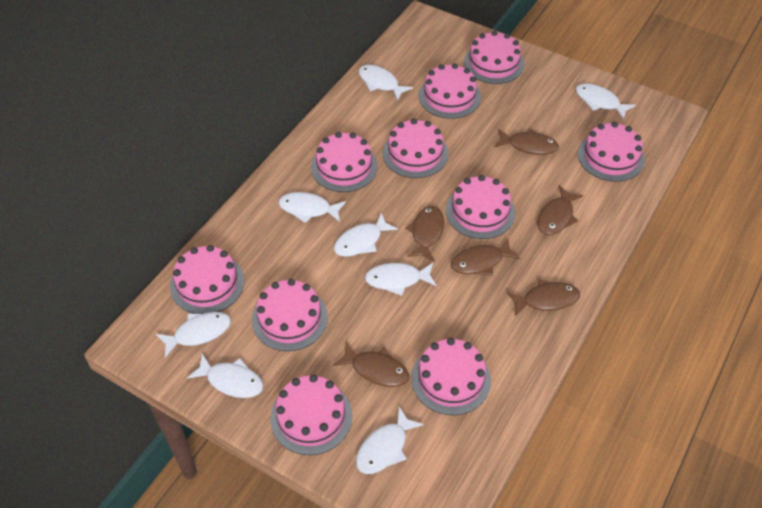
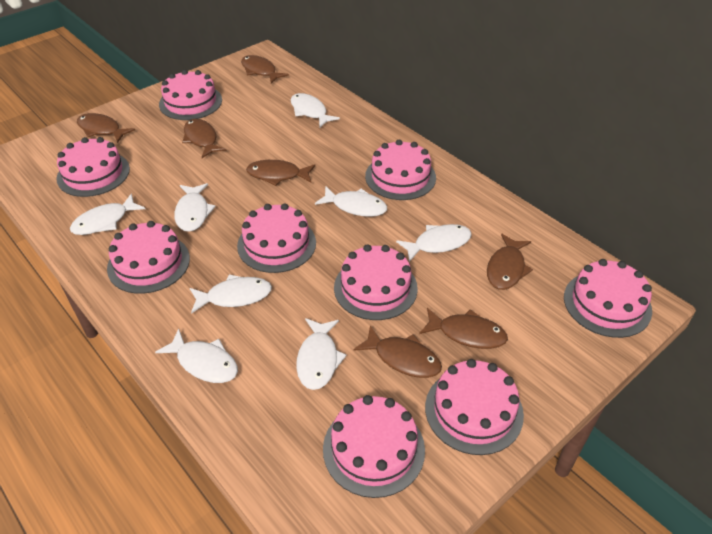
brown fish: [333,342,409,387] [405,206,444,262] [451,238,520,276] [495,128,559,155] [507,279,580,316] [537,185,584,235] = 6 -> [77,113,135,143] [182,119,227,158] [241,55,289,84] [246,160,315,186] [354,325,442,378] [419,308,508,349] [487,234,533,290] = 7
pink cake: [170,245,244,314] [252,279,328,351] [270,374,352,455] [311,132,378,192] [383,118,448,178] [411,338,491,415] [419,63,481,119] [446,175,515,239] [464,31,524,84] [578,122,645,182] = 10 -> [56,137,130,197] [107,221,190,294] [159,70,222,120] [237,203,316,273] [323,395,425,498] [334,244,418,320] [365,140,436,200] [425,359,524,455] [564,259,652,338] = 9

